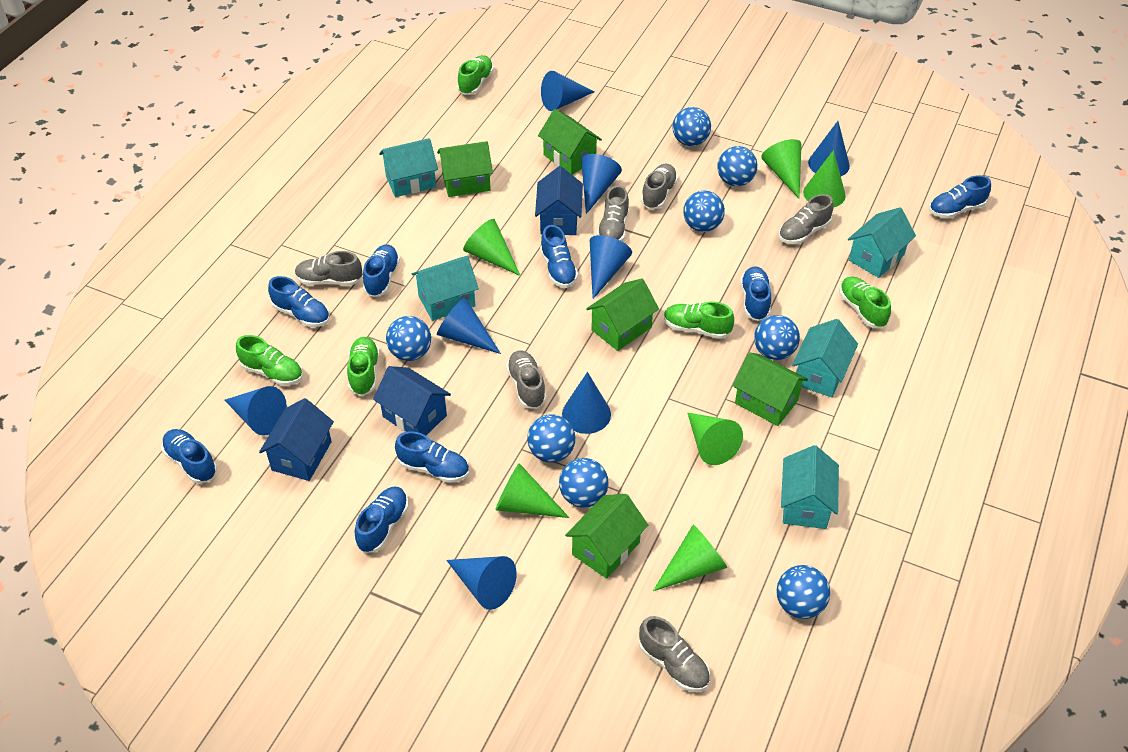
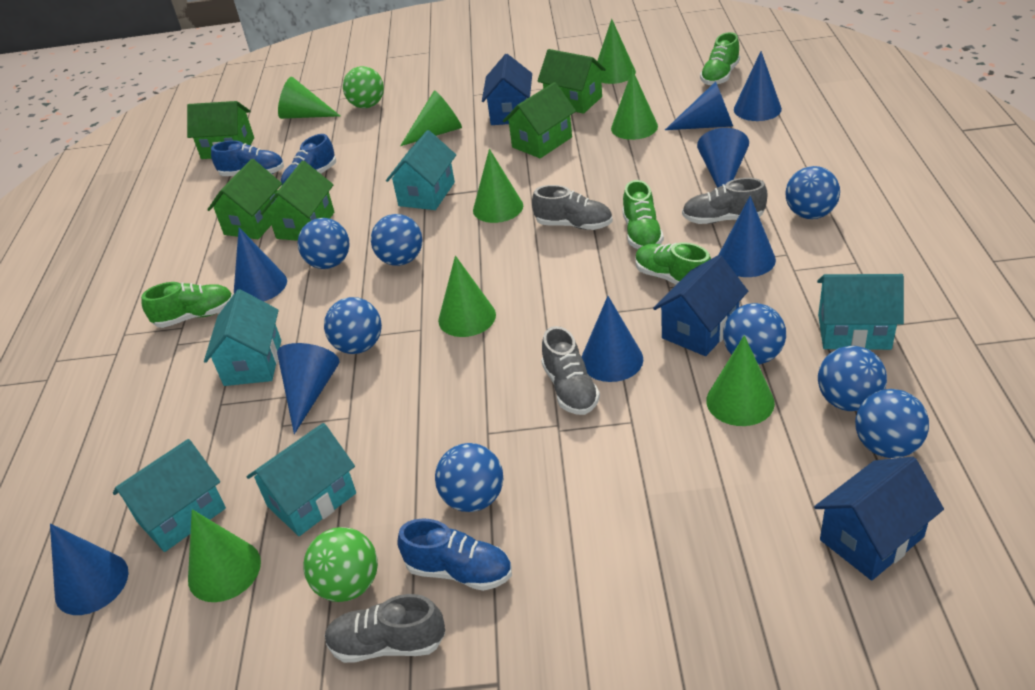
blue shoe: [162,429,217,484] [268,276,330,327] [355,486,408,553] [363,244,400,297] [395,432,469,483] [540,225,578,288] [740,266,771,321] [929,175,991,218] = 8 -> [211,140,284,176] [281,134,336,186] [397,518,512,591] = 3
green ball: none = 0 -> [303,527,378,602] [343,66,384,108] = 2
green cone: [463,219,521,276] [495,463,570,518] [653,525,727,591] [687,412,743,465] [761,139,801,198] [803,150,846,207] = 6 -> [188,509,261,602] [278,77,340,119] [400,90,462,146] [438,256,496,337] [473,149,523,223] [597,19,636,84] [611,70,658,140] [706,335,775,426] = 8
green shoe: [236,335,303,386] [347,337,380,396] [457,55,494,95] [664,301,734,339] [839,276,891,328] = 5 -> [141,282,233,328] [622,180,664,249] [635,242,711,285] [700,32,740,85] = 4
grey shoe: [295,251,362,285] [506,350,546,409] [597,185,629,241] [639,616,710,692] [641,164,678,209] [779,194,834,244] = 6 -> [325,594,445,663] [532,185,613,230] [541,326,600,415] [682,178,768,224] = 4

